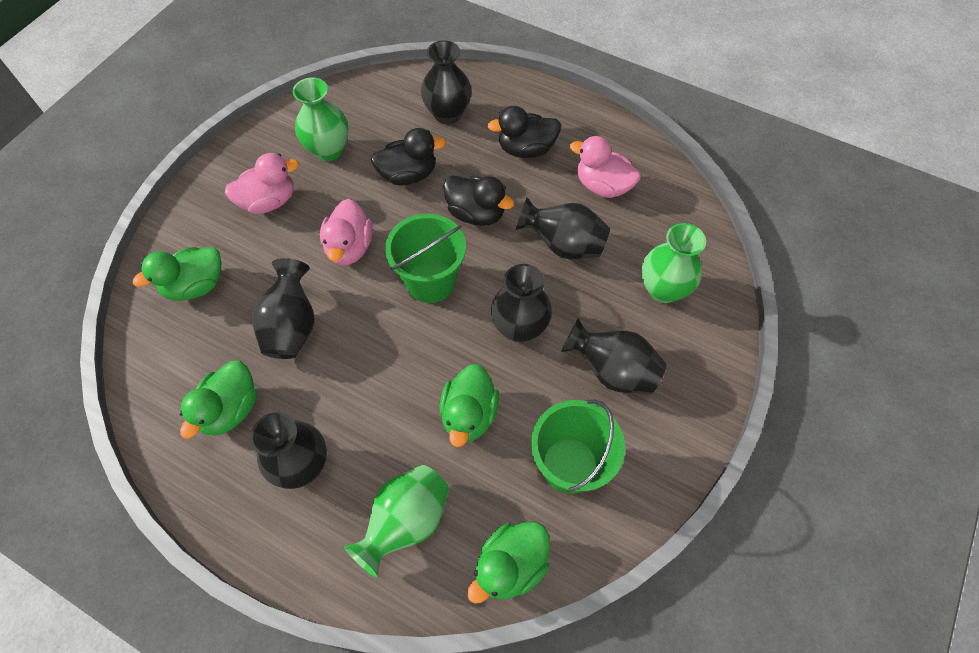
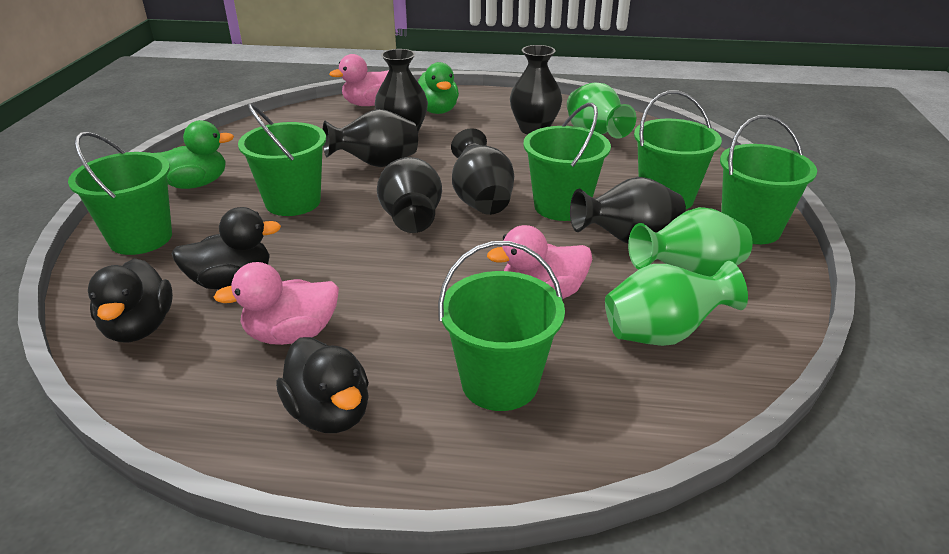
green bucket: [385,214,466,303] [531,399,625,494] = 2 -> [68,132,172,255] [238,103,326,216] [438,241,565,411] [523,103,611,221] [634,90,722,209] [720,115,817,244] = 6
green duck: [133,247,222,301] [179,361,257,439] [440,364,499,447] [467,522,550,604] = 4 -> [154,120,234,189] [418,62,459,114] = 2

